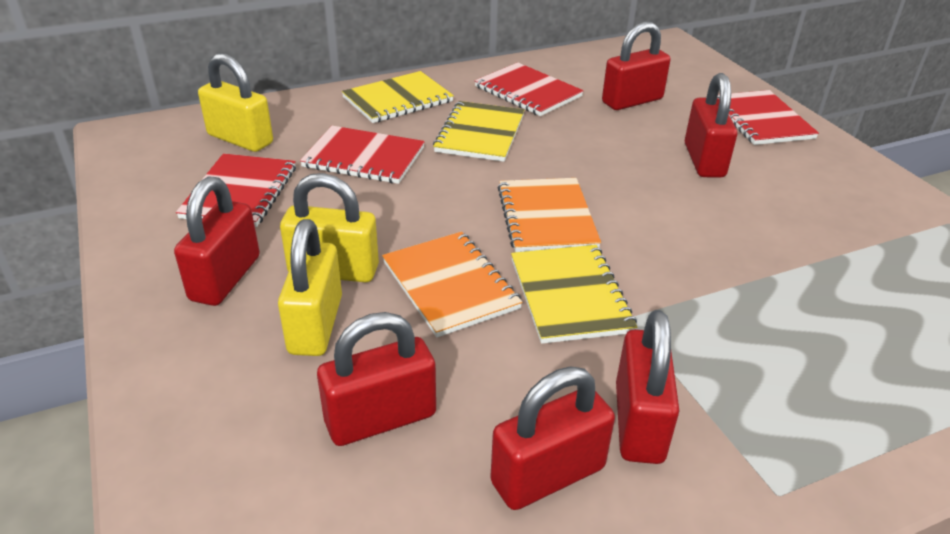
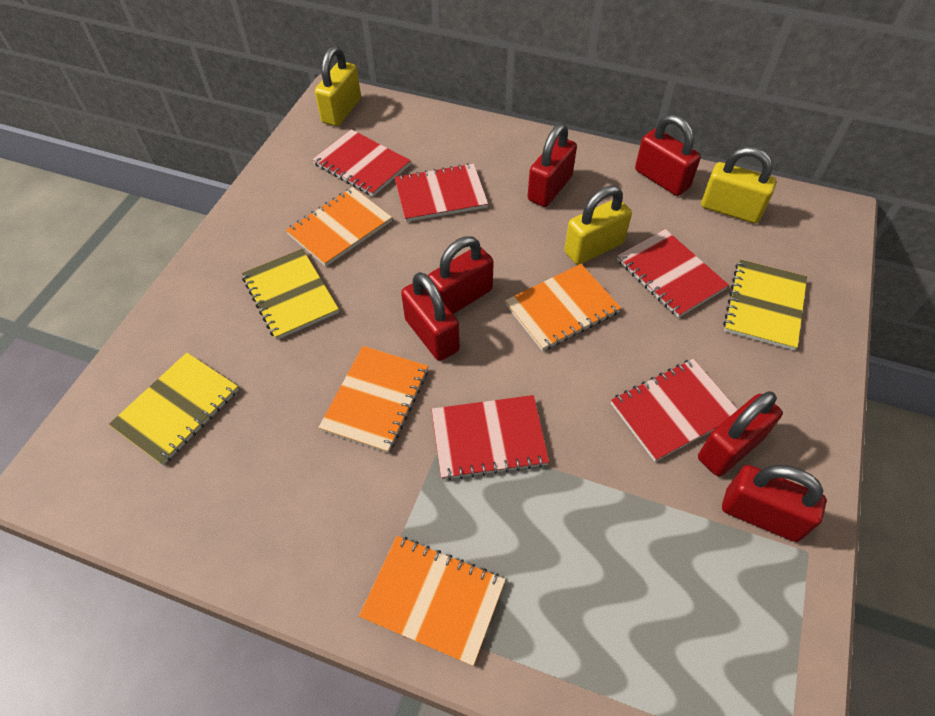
orange notebook: [382,232,523,337] [498,178,601,252] = 2 -> [286,187,392,267] [318,346,428,453] [359,536,506,666] [505,264,621,351] = 4
red notebook: [176,154,296,227] [300,126,425,184] [475,62,584,116] [717,90,819,145] = 4 -> [312,129,411,196] [394,163,488,222] [432,395,549,481] [611,359,738,462] [617,229,729,318] = 5

